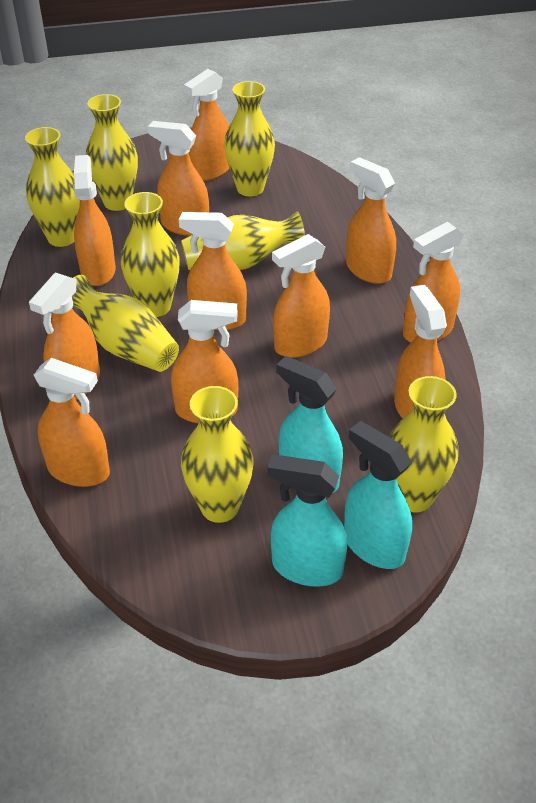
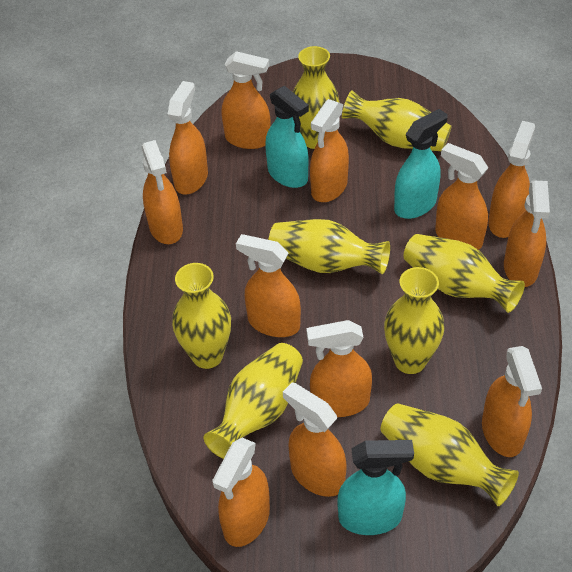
orange spray bottle: [29,273,100,400] [34,358,110,487] [73,155,116,286] [148,121,209,236] [171,300,238,423] [179,212,247,330] [184,69,229,181] [272,234,330,358] [346,157,396,284] [394,284,447,418] [403,222,464,342] = 11 -> [141,140,183,244] [168,81,208,195] [212,438,270,547] [222,51,271,149] [236,234,301,337] [283,382,347,497] [307,320,372,417] [310,99,349,202] [435,143,488,250] [482,346,542,457] [488,121,535,238] [504,181,550,287] = 12

